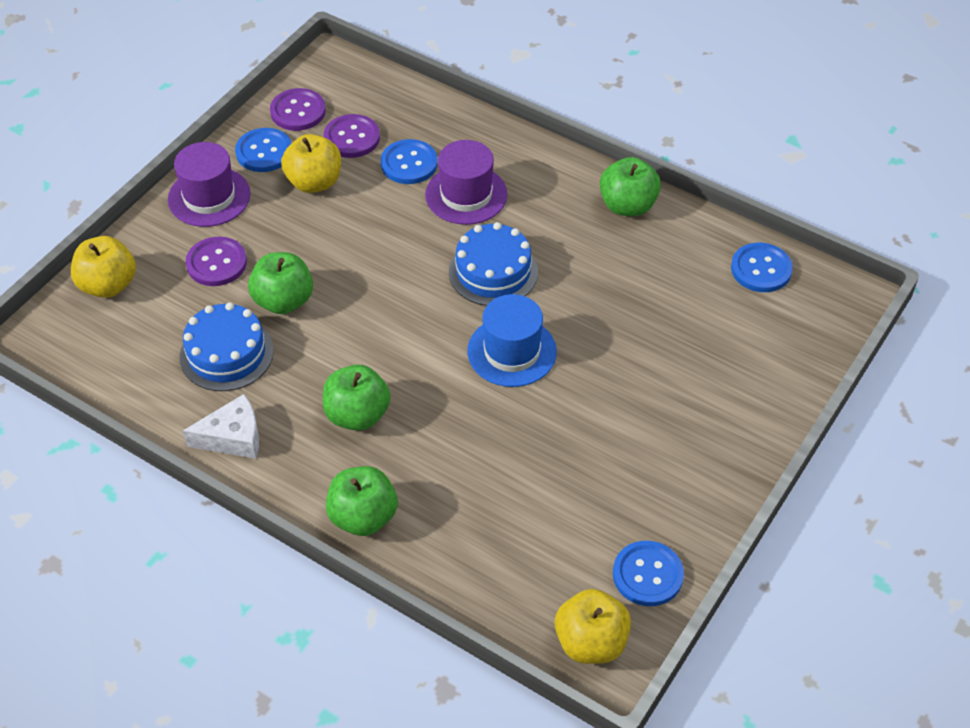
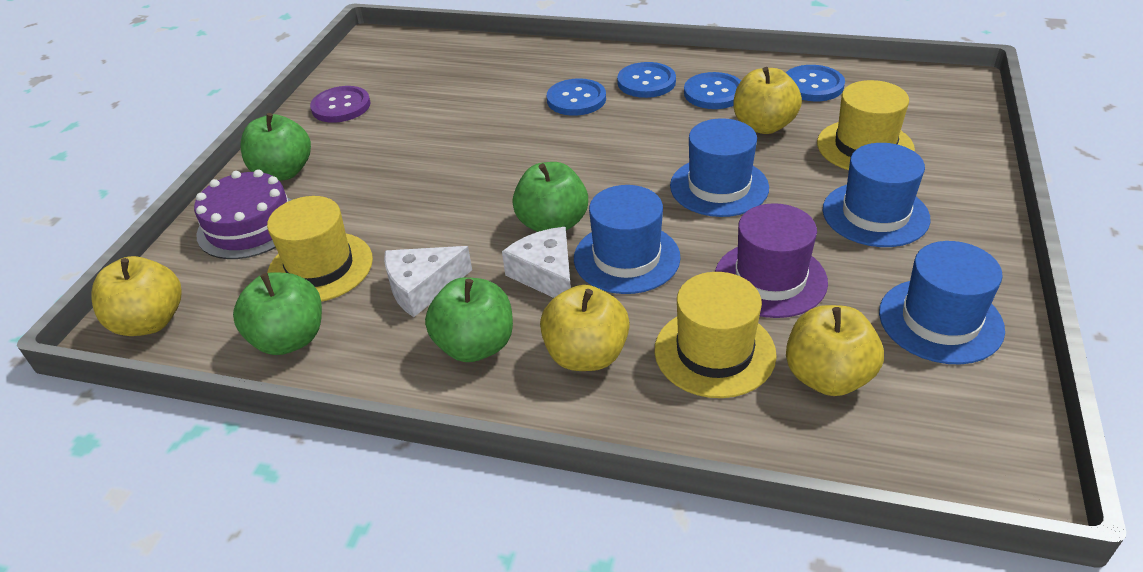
blue cake: [179,302,274,391] [449,222,538,306] = 2 -> none = 0
blue hat: [467,294,557,387] = 1 -> [574,185,681,294] [670,118,769,217] [823,143,930,247] [879,241,1005,364] = 4
purple button: [186,237,247,286] [270,88,326,131] [324,114,380,158] = 3 -> [310,86,371,123] = 1
purple cake: none = 0 -> [194,170,292,259] = 1
purple hat: [168,142,251,227] [425,140,508,225] = 2 -> [715,203,828,318] = 1
white cheese: [183,394,259,459] = 1 -> [384,246,472,317] [502,227,571,298] = 2
yellow apple: [71,236,136,298] [281,134,341,193] [555,589,631,664] = 3 -> [91,256,181,336] [540,285,630,371] [733,67,802,134] [786,305,884,396] = 4
yellow hat: none = 0 -> [267,196,373,302] [654,272,777,398] [817,80,915,170] = 3

